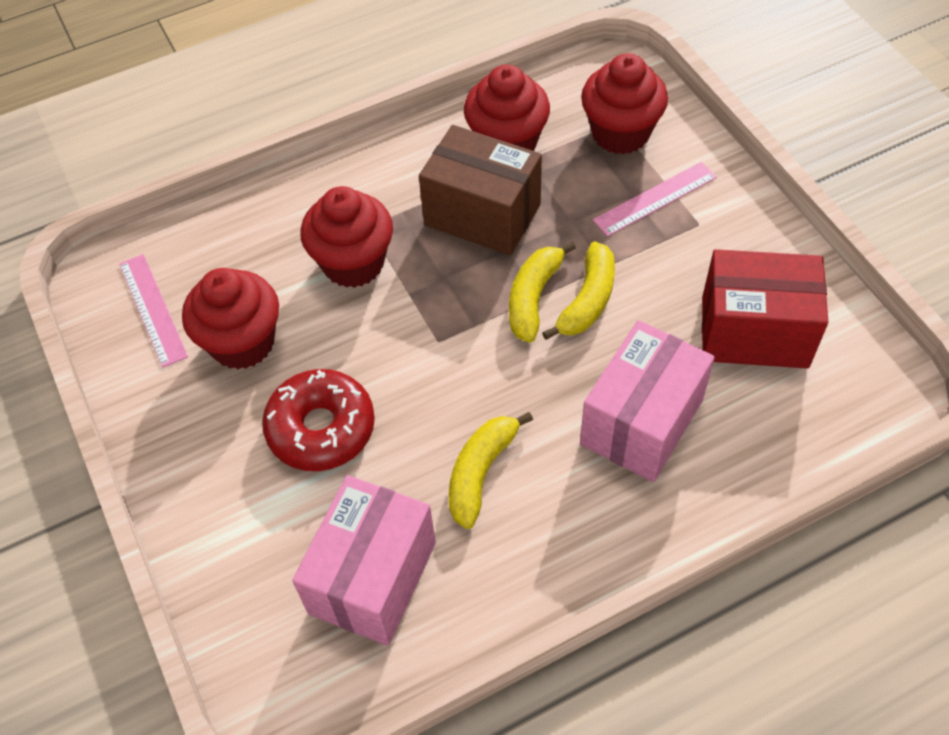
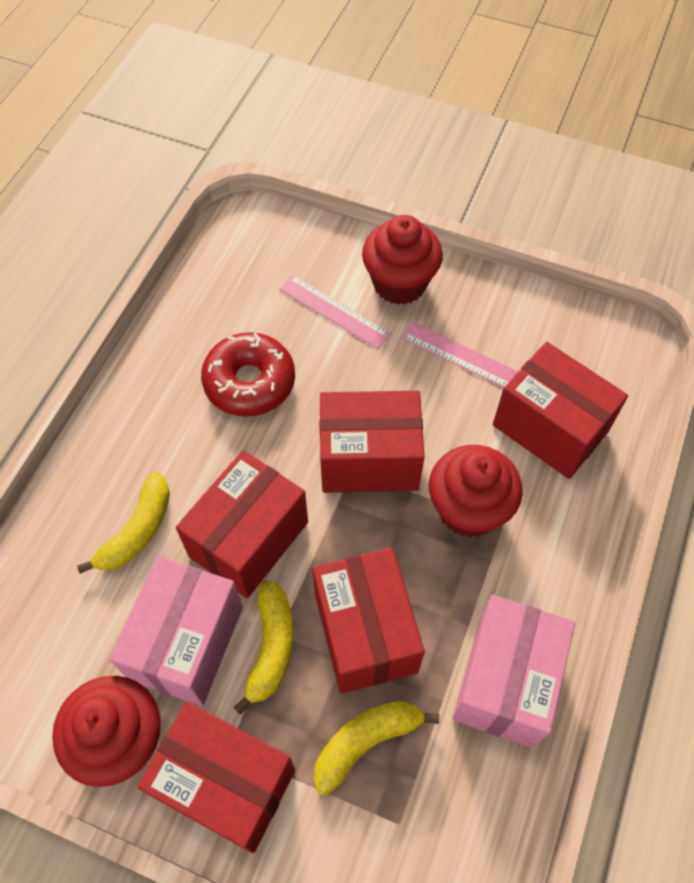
brown box: [419,125,542,255] = 1 -> none = 0
red box: [702,249,828,369] = 1 -> [137,702,295,853] [176,450,308,598] [312,547,425,694] [320,391,425,493] [493,342,628,479] = 5
red cupcake: [182,268,279,369] [300,186,393,288] [464,65,550,151] [581,53,668,154] = 4 -> [52,676,161,787] [362,215,443,305] [429,445,523,538] = 3

